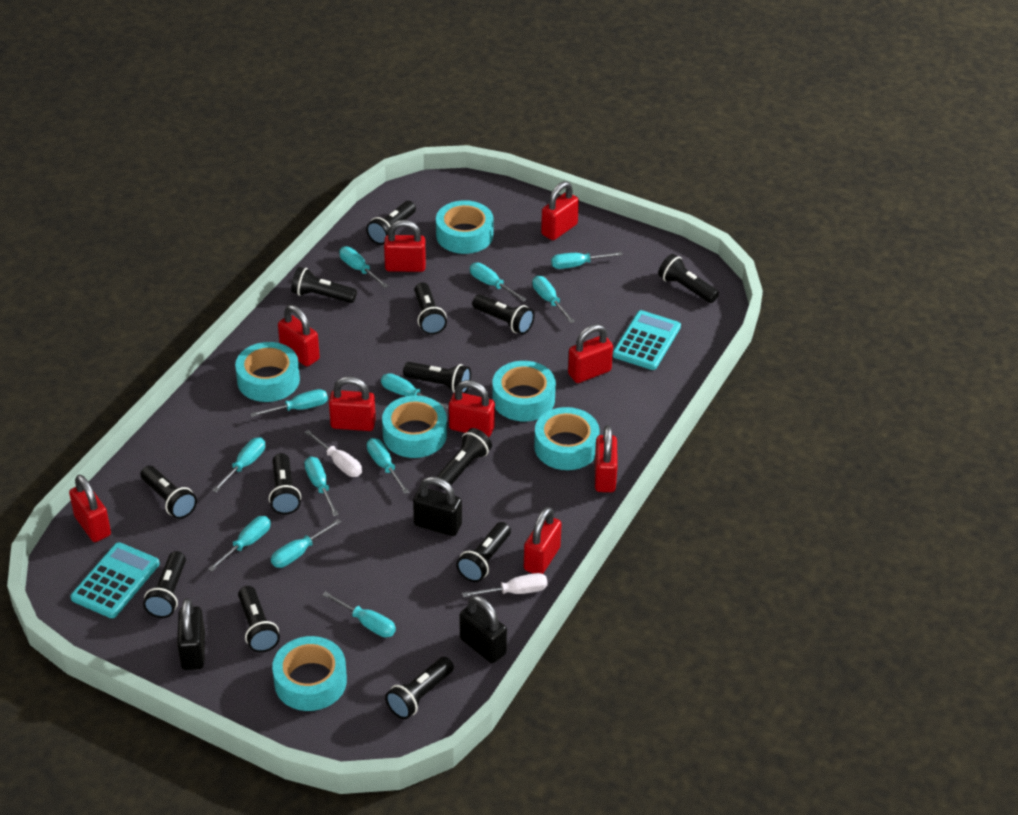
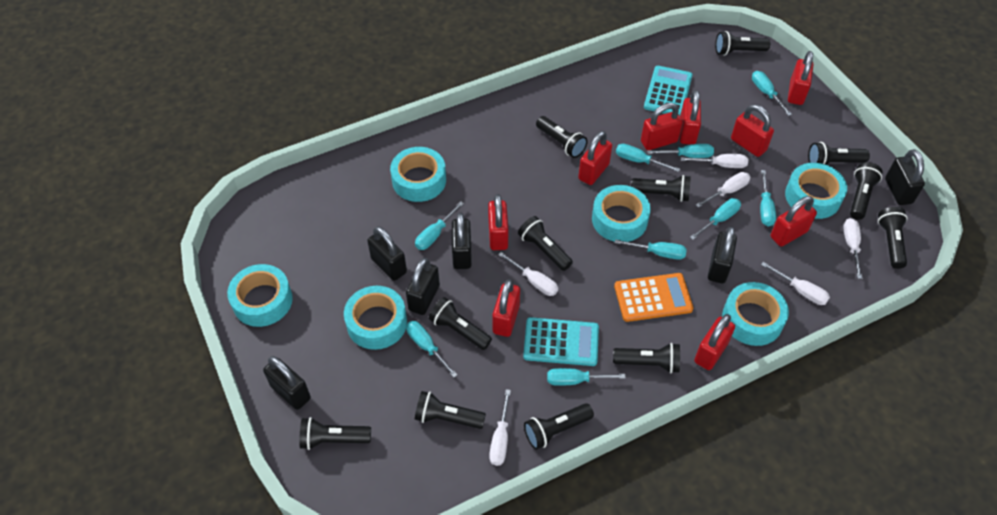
black flashlight: [140,466,197,519] [143,551,186,618] [238,586,280,653] [269,453,301,515] [291,267,357,303] [366,201,416,245] [385,657,454,719] [403,362,471,393] [415,282,447,335] [437,428,492,490] [456,522,511,582] [472,294,534,335] [658,254,719,303] = 13 -> [299,417,371,450] [415,391,486,429] [429,297,492,350] [518,216,573,271] [524,403,594,450] [536,116,588,158] [613,343,680,373] [631,175,691,202] [715,31,770,56] [808,142,870,165] [850,162,883,220] [878,207,908,269] = 12
black padlock: [177,598,205,670] [413,477,462,536] [460,595,507,663] = 3 -> [263,356,311,410] [367,226,407,281] [406,258,440,315] [452,213,472,269] [708,227,737,283] [885,149,925,205] = 6
orange calculator: none = 0 -> [614,273,693,322] = 1
turquoise screwdriver: [208,516,271,572] [212,437,265,493] [251,389,328,417] [271,519,341,568] [304,457,339,516] [322,591,396,637] [339,246,388,288] [367,438,410,494] [381,373,449,409] [470,263,527,302] [532,276,575,323] [551,252,623,269] = 12 -> [406,321,457,378] [415,202,464,250] [547,368,626,386] [615,239,687,260] [616,144,680,172] [647,144,714,158] [690,198,741,240] [752,71,792,116] [760,170,776,226] = 9
white screwdriver: [304,430,362,477] [462,573,547,597] = 2 -> [489,389,511,466] [498,252,558,296] [681,154,748,168] [696,172,751,208] [761,262,830,305] [843,218,863,279] = 6

